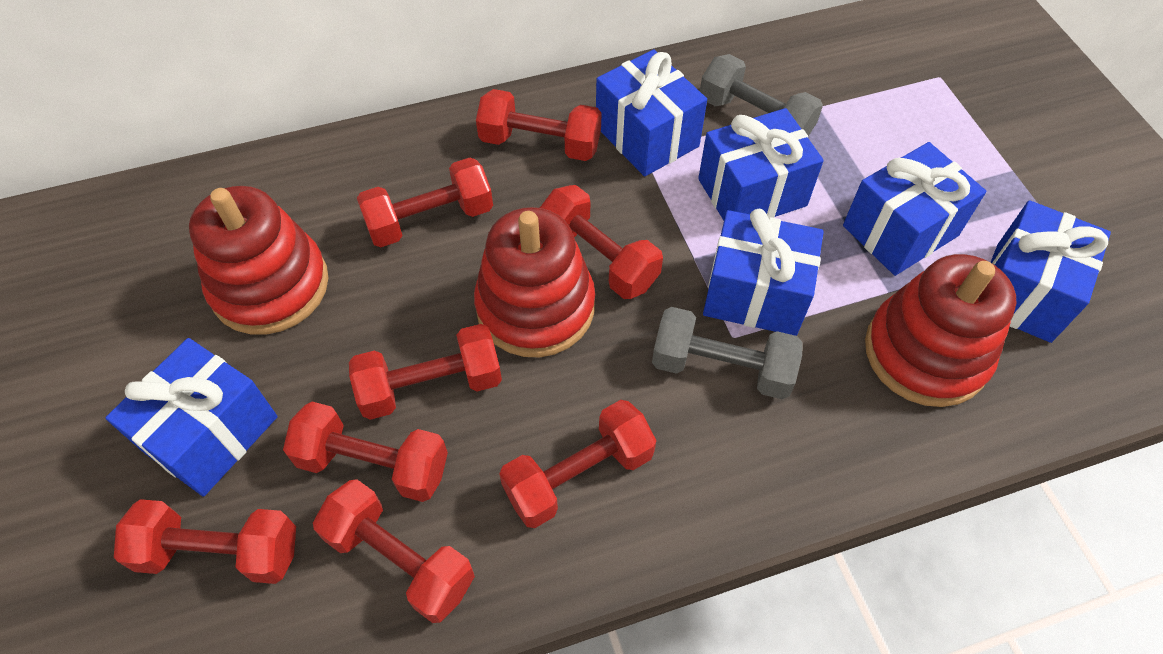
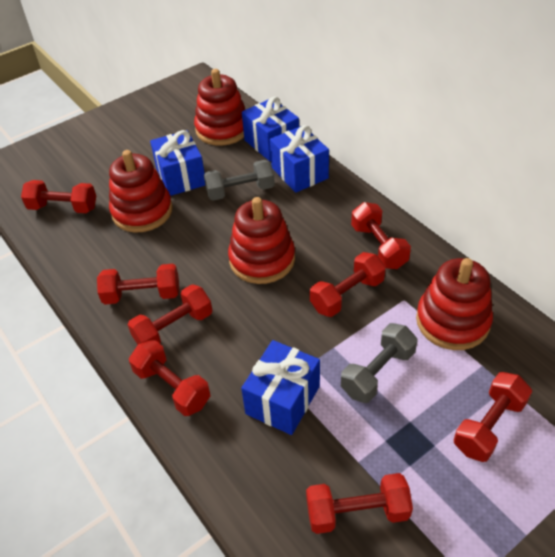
blue gift: [105,338,278,497] [596,49,707,177] [698,108,824,220] [703,209,824,336] [843,142,986,276] [991,200,1111,343] = 6 -> [150,130,205,196] [241,340,320,435] [242,97,299,161] [270,125,329,193] = 4
red stacking toy: [189,186,328,335] [474,207,595,357] [865,254,1016,407] = 3 -> [109,150,173,233] [194,69,245,146] [228,197,295,284] [416,258,493,350] = 4

